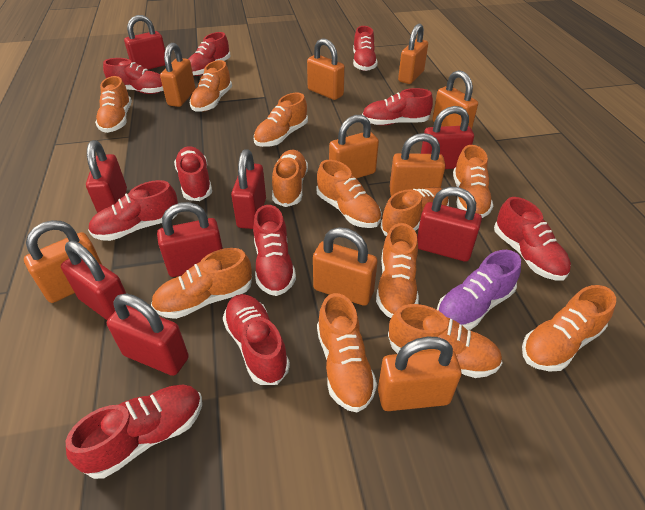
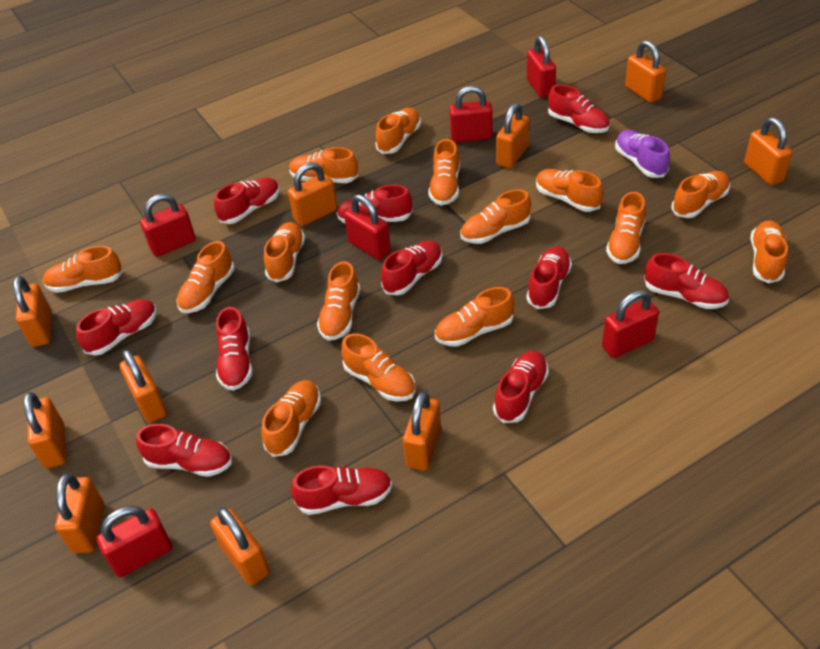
orange padlock: [24,220,102,303] [160,43,195,107] [307,38,345,100] [313,227,377,306] [329,115,379,179] [378,337,461,411] [390,133,445,196] [398,24,428,84] [432,70,478,129] = 9 -> [13,276,52,347] [23,392,66,468] [55,473,104,553] [119,349,167,423] [210,507,270,586] [288,162,337,226] [403,391,441,471] [496,103,529,168] [625,40,666,103] [744,117,792,185] = 10
orange shoe: [95,76,132,133] [151,248,252,319] [190,60,232,112] [254,93,308,147] [272,150,308,207] [316,160,382,228] [317,293,377,413] [376,223,419,318] [381,187,449,236] [388,304,503,378] [453,145,493,218] [522,285,616,372] = 12 -> [43,246,123,293] [177,241,234,313] [261,380,321,457] [264,222,305,282] [289,147,358,183] [317,261,360,341] [341,333,415,402] [376,108,421,154] [428,139,460,205] [435,287,514,347] [460,189,531,244] [536,169,603,212] [606,192,646,264] [671,171,730,218] [750,221,788,283] = 15
red padlock: [61,241,126,320] [86,140,127,213] [107,293,189,376] [124,15,165,70] [157,202,223,277] [231,149,266,229] [417,187,482,262] [421,106,474,169] = 8 -> [97,505,172,577] [140,194,196,257] [344,194,391,260] [449,86,493,142] [527,36,556,98] [602,290,659,358] = 6
red shoe: [65,385,202,479] [88,180,178,241] [103,58,164,94] [174,146,212,201] [189,32,231,76] [223,294,290,385] [253,205,296,296] [353,26,378,71] [362,88,433,125] [494,197,571,281] = 10 -> [76,299,157,356] [136,424,232,477] [214,178,280,224] [216,307,252,391] [291,465,392,515] [337,185,413,224] [381,240,442,296] [493,351,549,423] [526,247,572,309] [548,85,610,133] [644,253,729,309] = 11

